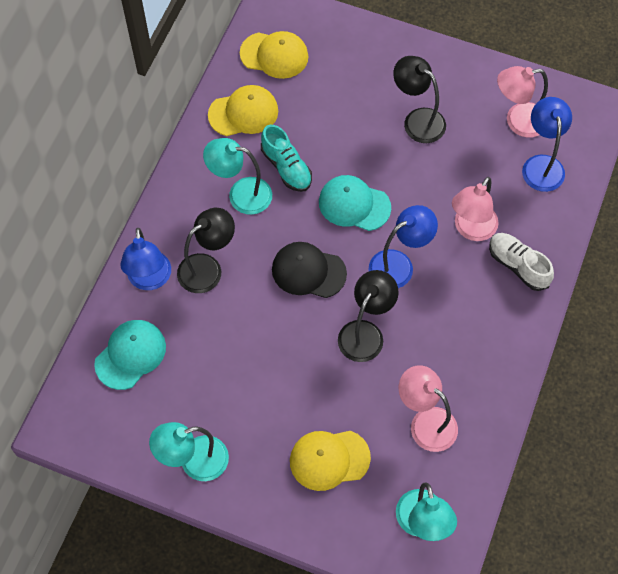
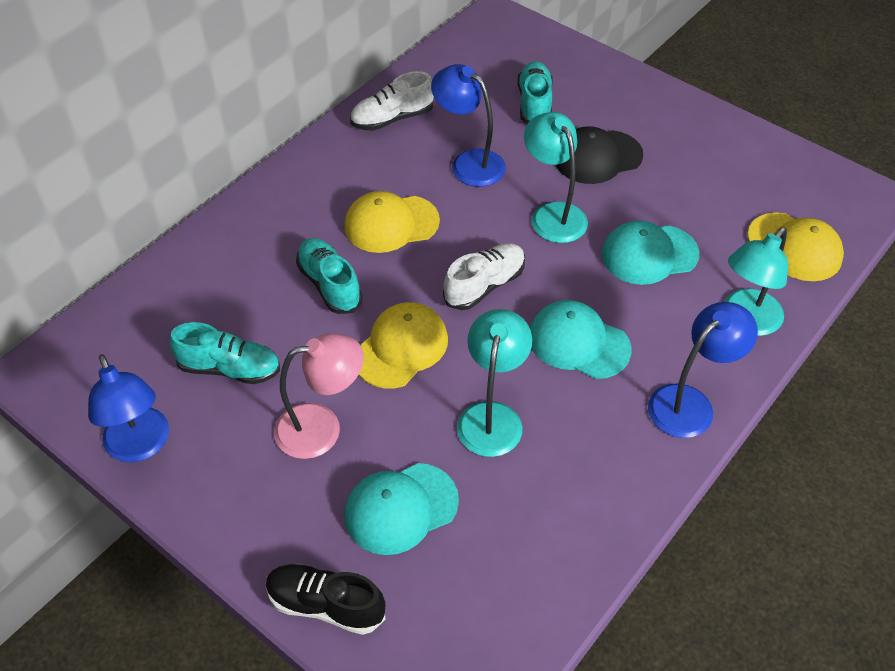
black lamp: [177,208,235,293] [338,270,399,362] [393,56,446,143] = 3 -> none = 0
black shoe: none = 0 -> [266,564,386,635] = 1
pink lamp: [399,365,458,452] [452,177,499,241] [497,66,548,138] = 3 -> [274,333,364,459] = 1
turquoise cap: [94,320,166,390] [319,175,391,231] = 2 -> [345,463,459,555] [530,300,631,379] [601,221,699,285] = 3
turquoise shoe: [261,125,312,192] = 1 -> [170,322,280,384] [296,238,362,314] [517,61,553,124] = 3
white shoe: [489,233,554,291] = 1 -> [350,71,434,131] [443,243,525,310] = 2

